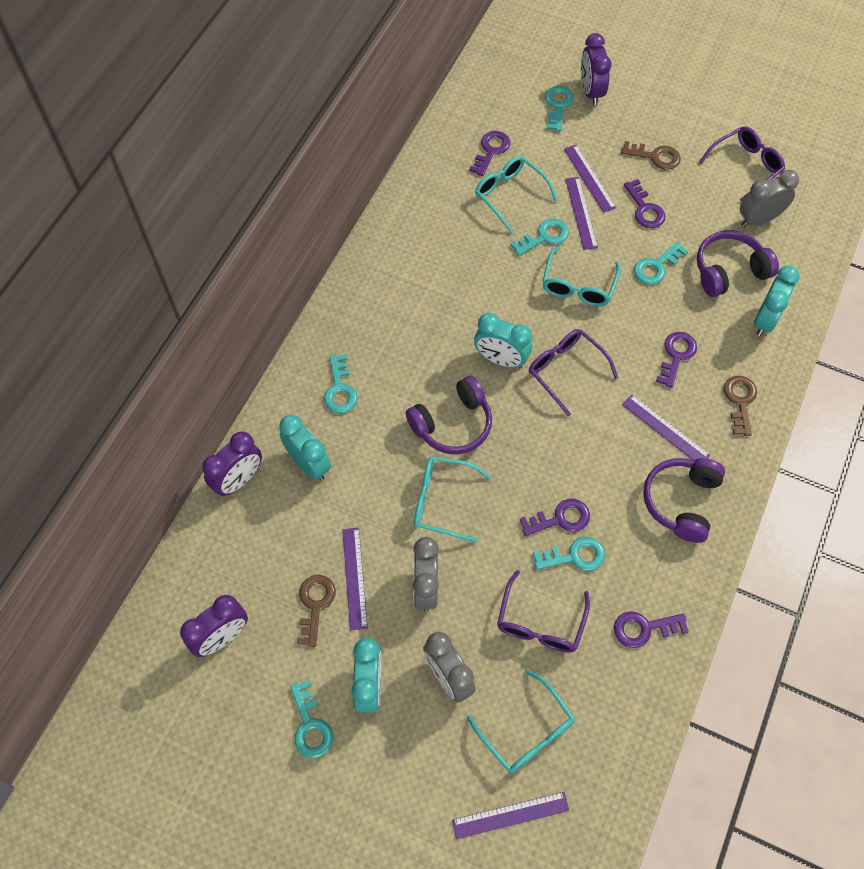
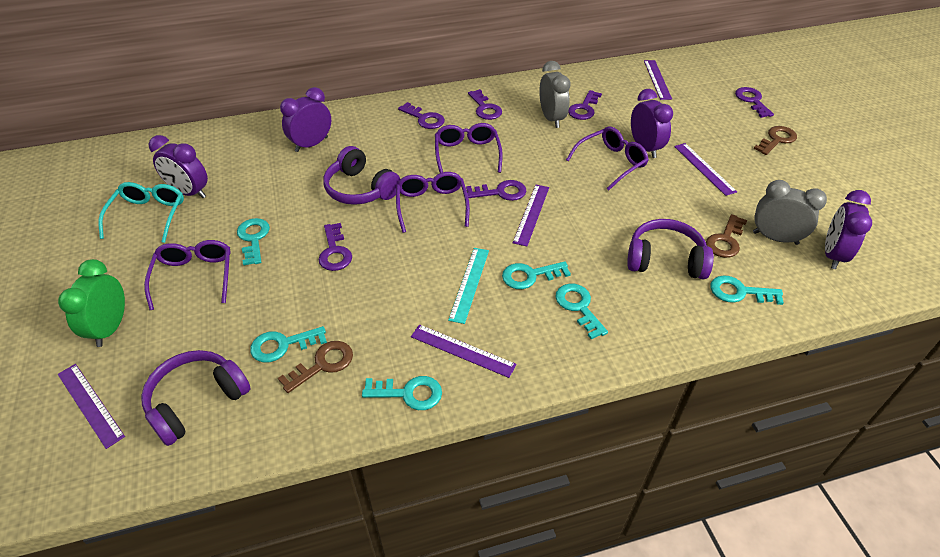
green clock: none = 0 -> [58,259,125,347] = 1
grey clock: [413,537,439,611] [423,632,476,703] [740,170,799,227] = 3 -> [539,61,571,128] [753,180,827,245] = 2
purple clock: [180,595,248,657] [203,431,262,496] [581,33,611,105] = 3 -> [149,135,208,198] [280,87,331,152] [631,89,673,158] [825,190,872,269] = 4
purple glasses: [497,570,590,653] [529,329,618,416] [699,126,785,202] = 3 -> [144,240,231,310] [396,172,470,233] [435,123,503,173] [566,126,649,191] = 4
purple key: [469,131,510,176] [520,499,590,536] [614,611,689,648] [624,179,666,228] [656,332,697,388] = 5 -> [318,223,352,271] [398,102,445,129] [466,180,526,201] [468,89,502,120] [568,90,602,120] [735,87,774,118] = 6
turquoise clock: [279,415,331,481] [351,638,382,713] [474,313,532,368] [754,266,800,336] = 4 -> none = 0
turquoise glasses: [414,456,491,543] [467,670,575,773] [475,156,558,233] [542,247,621,306] = 4 -> [98,182,184,243] = 1
turquoise ruler: none = 0 -> [448,248,489,324] = 1

